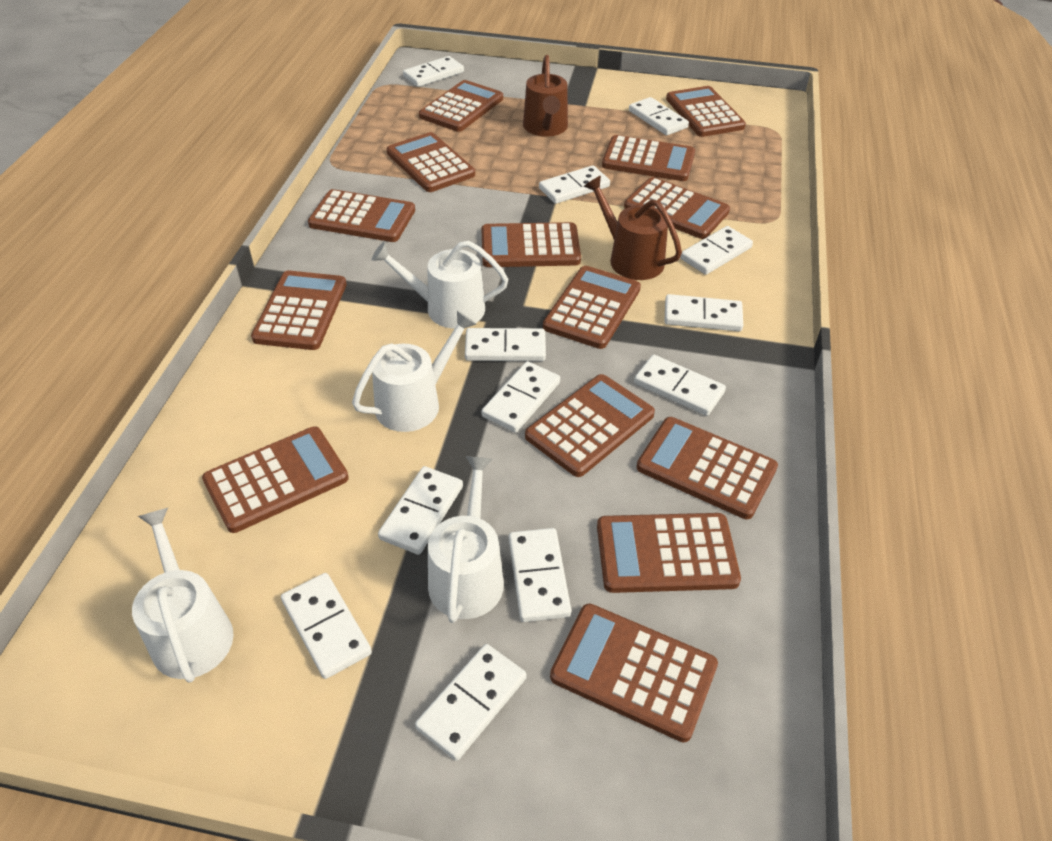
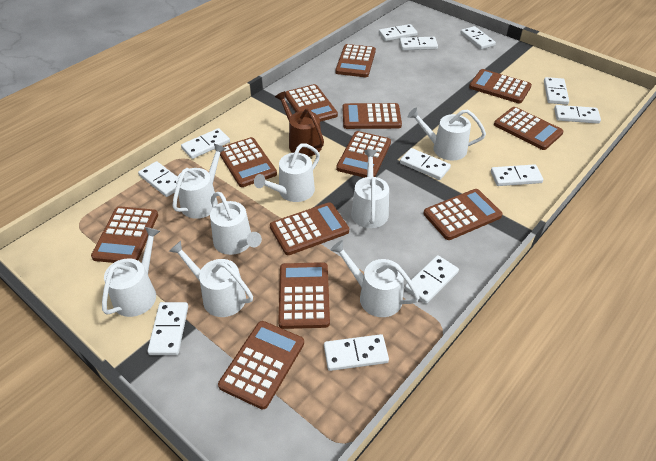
brown calculator: [202,426,349,533] [251,270,347,350] [308,189,415,242] [387,132,475,192] [419,80,503,132] [482,222,581,267] [525,374,655,477] [543,266,641,349] [550,604,718,742] [597,513,741,593] [602,135,695,181] [624,177,730,239] [637,417,778,519] [666,86,746,137] = 14 -> [91,206,158,263] [218,321,304,410] [220,137,277,187] [270,202,349,255] [278,262,330,329] [285,84,338,122] [336,44,376,77] [336,131,391,178] [342,103,402,129] [423,189,503,240] [469,69,532,103] [494,107,564,150] = 12
brown watering can: [523,55,568,137] [584,175,682,280] = 2 -> [275,91,324,157] = 1
white watering can: [132,508,234,683] [352,311,476,432] [372,241,508,328] [428,456,504,623] = 4 -> [102,227,160,317] [169,241,253,317] [173,144,227,219] [210,192,262,255] [254,143,320,202] [330,240,420,317] [351,150,389,228] [408,108,486,161] = 8

